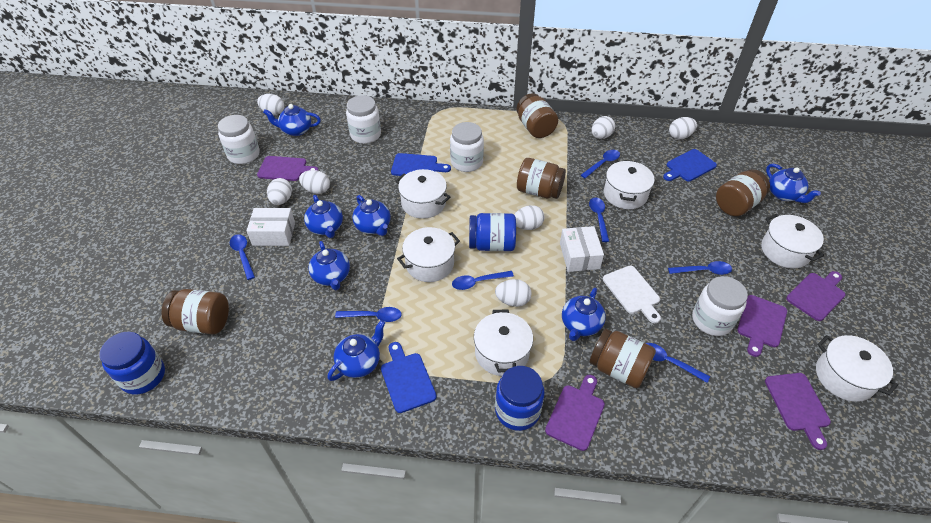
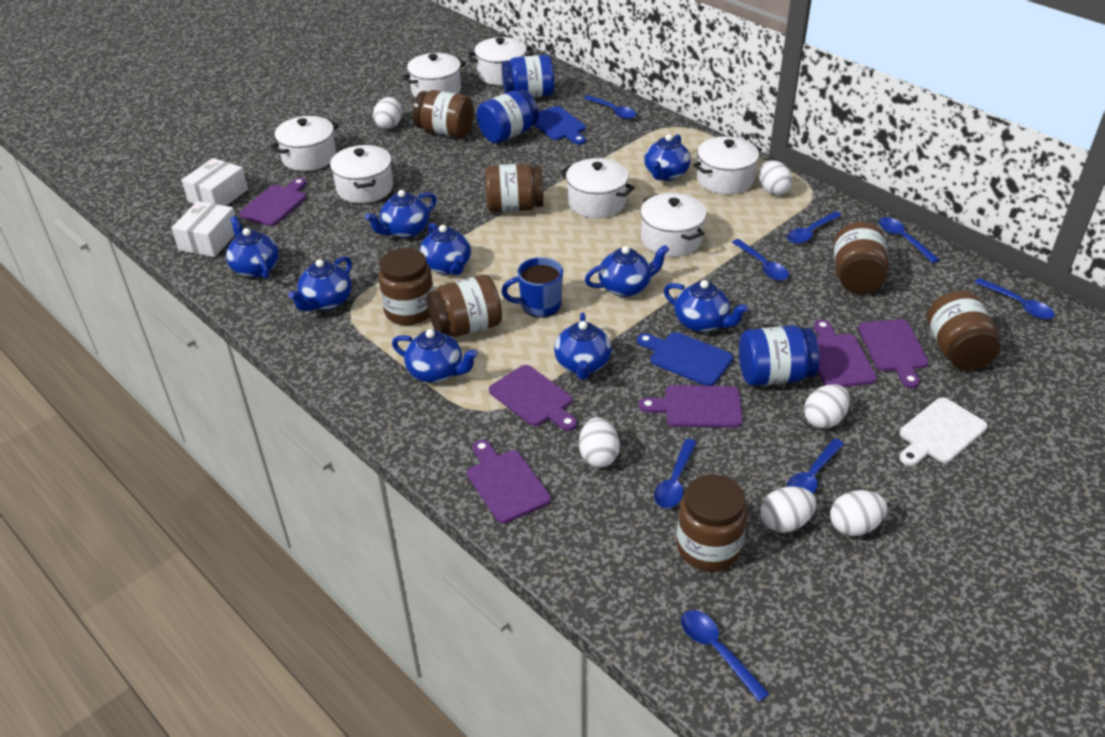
blue cutting board: [381,342,437,413] [391,153,451,176] [663,149,717,181] = 3 -> [534,106,586,145] [637,332,733,386] = 2
blue mug: none = 0 -> [501,257,563,318] = 1
blue spoon: [230,234,255,280] [335,307,402,322] [452,271,514,290] [581,150,620,178] [589,198,609,242] [646,343,710,383] [668,261,732,275] = 7 -> [584,95,636,119] [654,439,697,508] [681,610,770,702] [732,239,789,281] [787,211,842,244] [787,438,844,493] [878,217,940,263] [974,278,1055,319] = 8
blue teapot: [263,104,321,136] [304,195,343,238] [308,241,350,290] [327,320,385,381] [352,195,391,236] [562,288,606,341] [766,164,821,203] = 7 -> [226,216,279,279] [288,256,352,311] [365,190,437,238] [392,329,478,383] [420,223,471,275] [554,313,612,380] [585,245,669,297] [644,134,691,181] [664,280,748,332] = 9
brown jar: [162,289,229,334] [517,93,558,138] [517,158,566,199] [590,328,656,388] [716,169,770,216] = 5 -> [378,248,434,325] [413,90,474,138] [427,275,502,337] [485,163,544,212] [676,474,748,571] [834,222,889,294] [927,290,1000,370] = 7
purple cutting board: [257,156,319,181] [545,375,605,451] [737,295,787,357] [765,373,831,450] [786,271,845,321] = 5 -> [239,178,306,226] [467,440,551,524] [489,365,577,431] [639,385,743,428] [814,320,877,387] [858,319,929,388] = 6
white egg: [257,94,284,115] [267,178,292,205] [299,170,330,194] [495,279,531,307] [514,205,544,230] [592,116,615,139] [669,117,697,139] = 7 -> [373,97,402,129] [579,417,620,468] [759,160,793,196] [760,486,816,533] [804,384,850,429] [830,490,887,536] = 6
white jar: [218,115,259,164] [346,95,381,144] [450,122,484,172] [692,276,748,336] = 4 -> none = 0
white pot: [396,169,450,219] [397,227,460,282] [474,309,533,376] [604,160,655,209] [761,214,824,268] [816,335,898,402] = 6 -> [270,116,339,171] [330,145,393,203] [402,53,466,98] [468,37,534,85] [560,158,635,218] [640,193,707,257] [693,136,762,194] = 7

